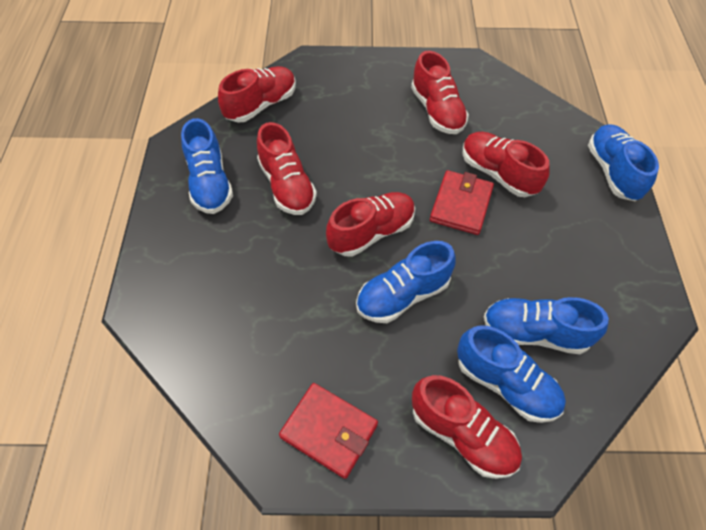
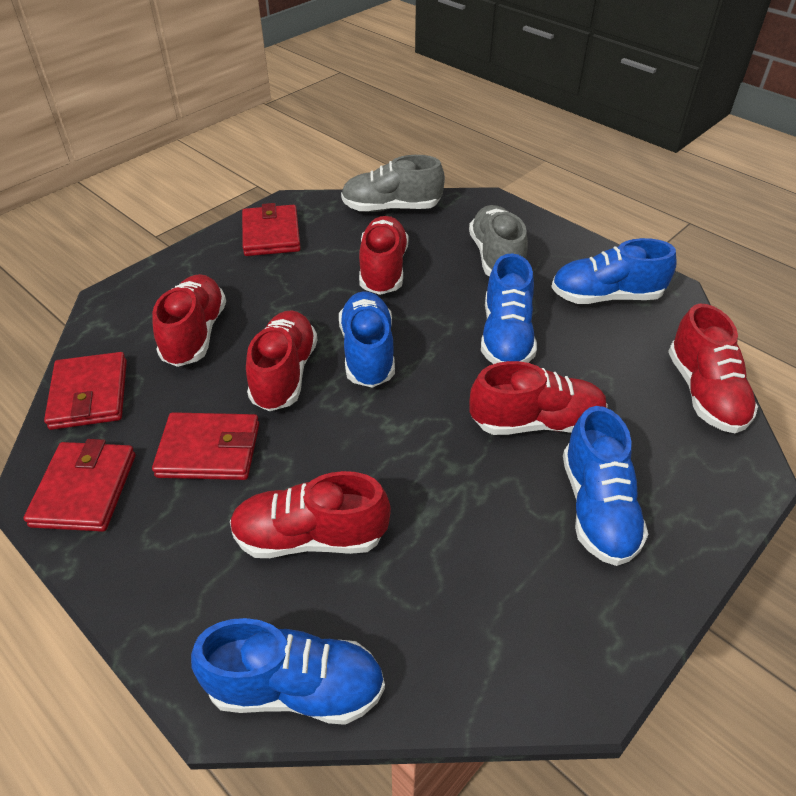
grey shoe: none = 0 -> [341,155,445,212] [469,205,528,277] = 2
red wallet: [279,383,378,479] [430,170,494,235] = 2 -> [23,439,136,532] [44,352,127,430] [152,412,259,480] [242,203,301,256] = 4

